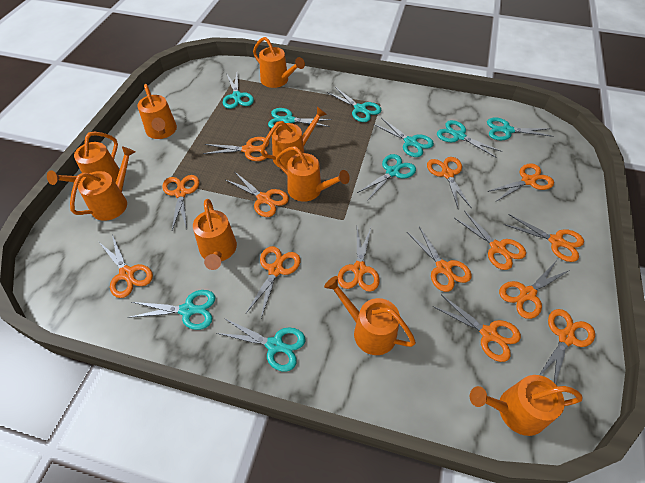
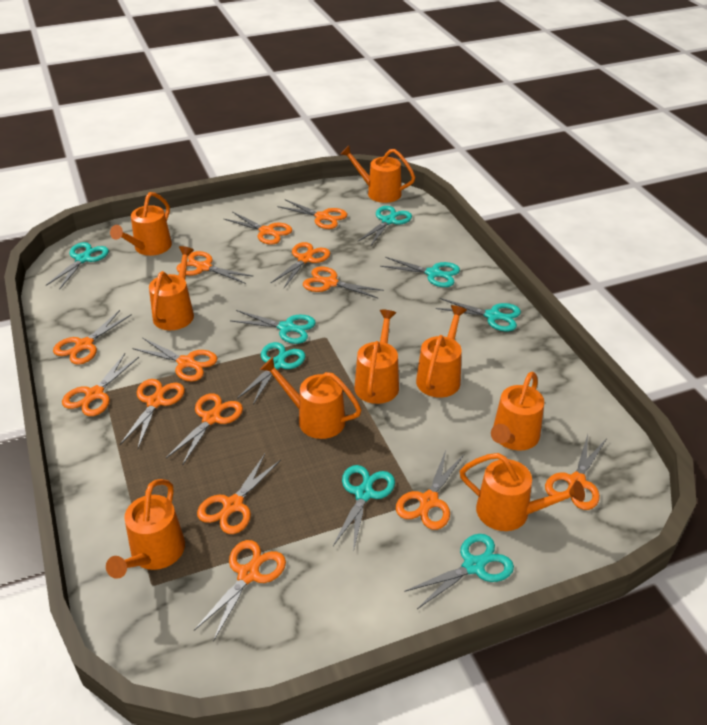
turquoise scissors: [128,290,216,330] [217,318,305,371] [223,73,254,109] [268,108,331,129] [327,87,382,122] [357,154,416,201] [373,118,434,157] [437,120,502,158] [487,118,553,140] = 9 -> [46,242,109,290] [230,310,316,344] [237,342,306,405] [333,465,395,552] [358,206,412,247] [380,257,460,287] [404,534,514,609] [436,298,521,331] = 8

